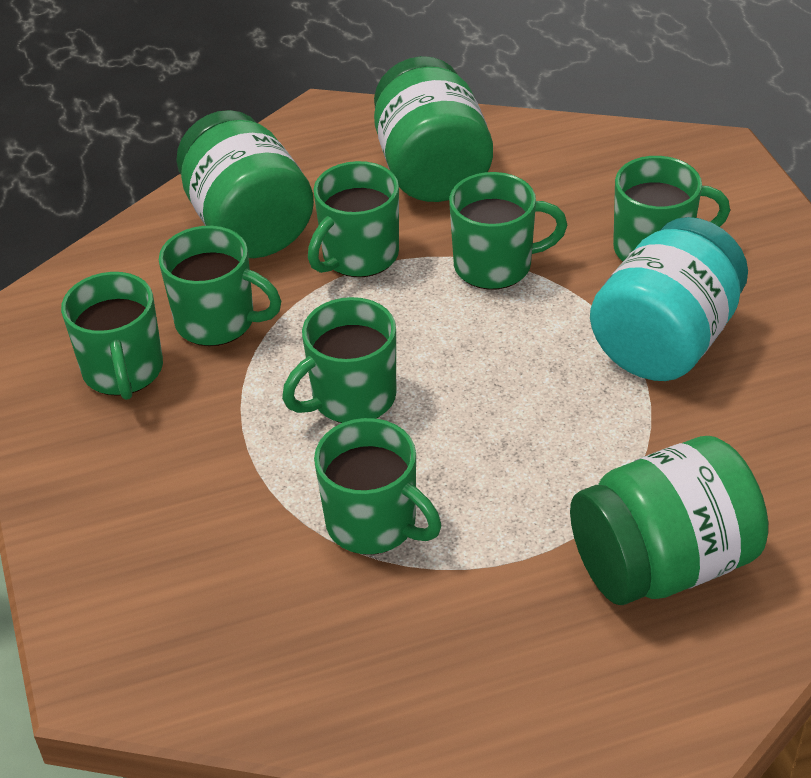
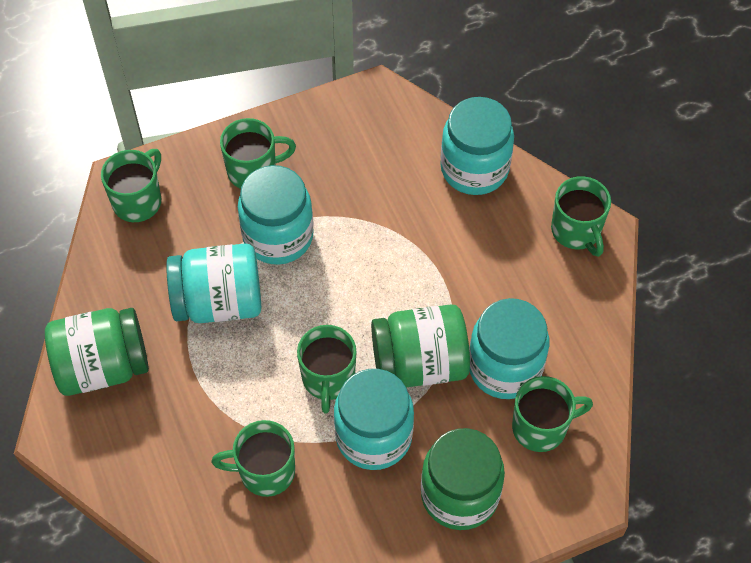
green mug: [61,272,163,400] [159,226,281,346] [282,297,396,423] [308,161,399,277] [314,418,441,555] [449,172,567,290] [613,156,730,261] = 7 -> [101,149,161,222] [211,420,295,497] [220,118,296,189] [297,325,356,414] [512,376,593,452] [551,176,611,257] = 6
turquoise jar: [590,217,748,381] = 1 -> [166,243,261,323] [238,165,314,265] [334,369,414,470] [440,97,514,195] [469,298,549,399] = 5

